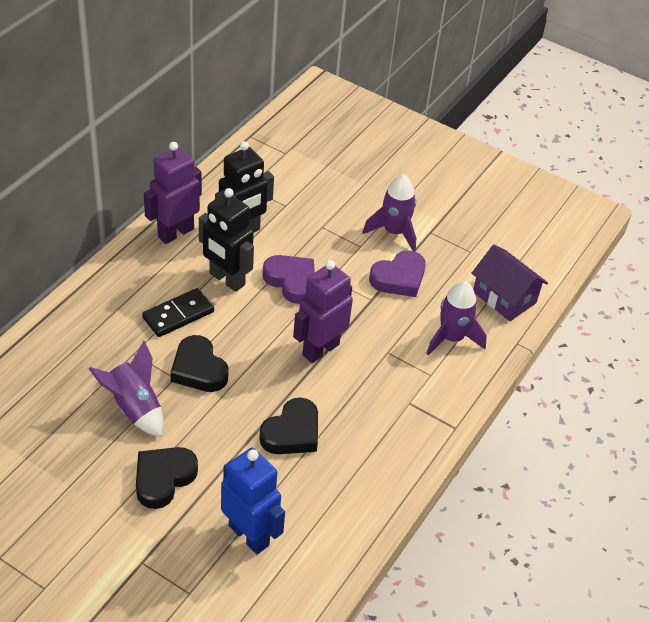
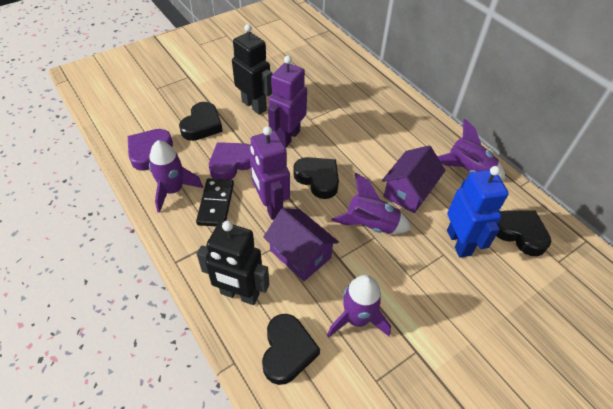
black heart: [136,447,198,509] [170,335,229,392] [259,397,318,454] = 3 -> [179,102,223,141] [262,314,320,385] [293,157,339,199] [496,211,551,256] = 4
purple house: [472,244,548,321] = 1 -> [263,208,339,281] [382,145,446,213] = 2
purple rocket: [89,341,164,437] [362,174,416,251] [426,281,487,356] = 3 -> [149,140,203,213] [327,275,391,337] [331,173,411,234] [437,118,505,180] = 4

